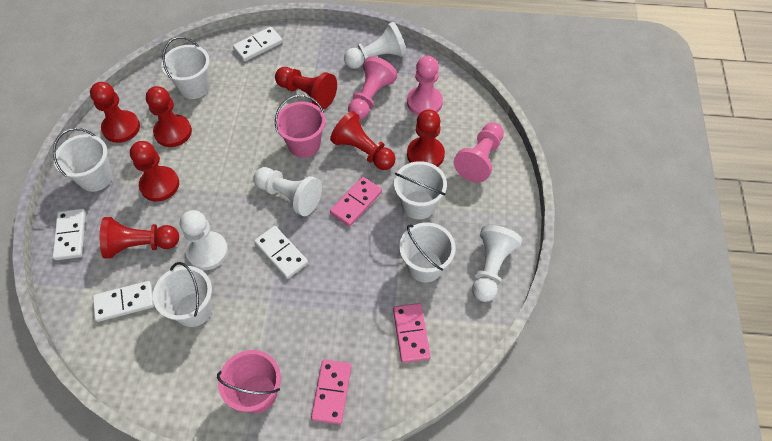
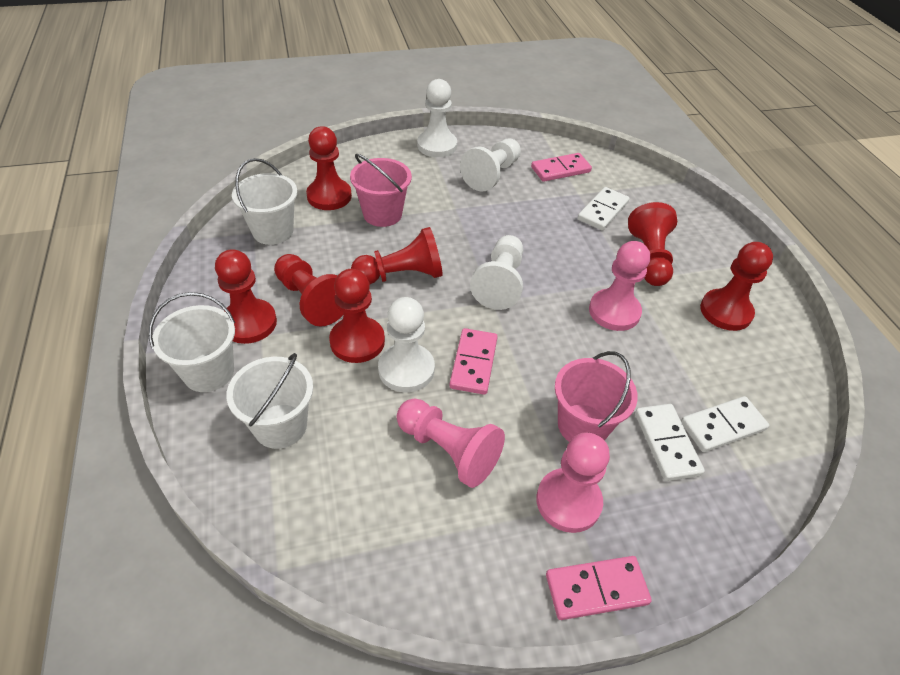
white bucket: [53,128,113,192] [153,262,212,327] [161,37,210,99] [394,161,447,220] [399,222,456,282] = 5 -> [149,292,235,392] [226,353,313,449] [232,158,297,245] = 3
white domino: [52,209,86,260] [93,281,154,322] [233,27,283,62] [254,226,308,279] = 4 -> [577,187,630,231] [635,404,705,481] [681,396,769,452] = 3

